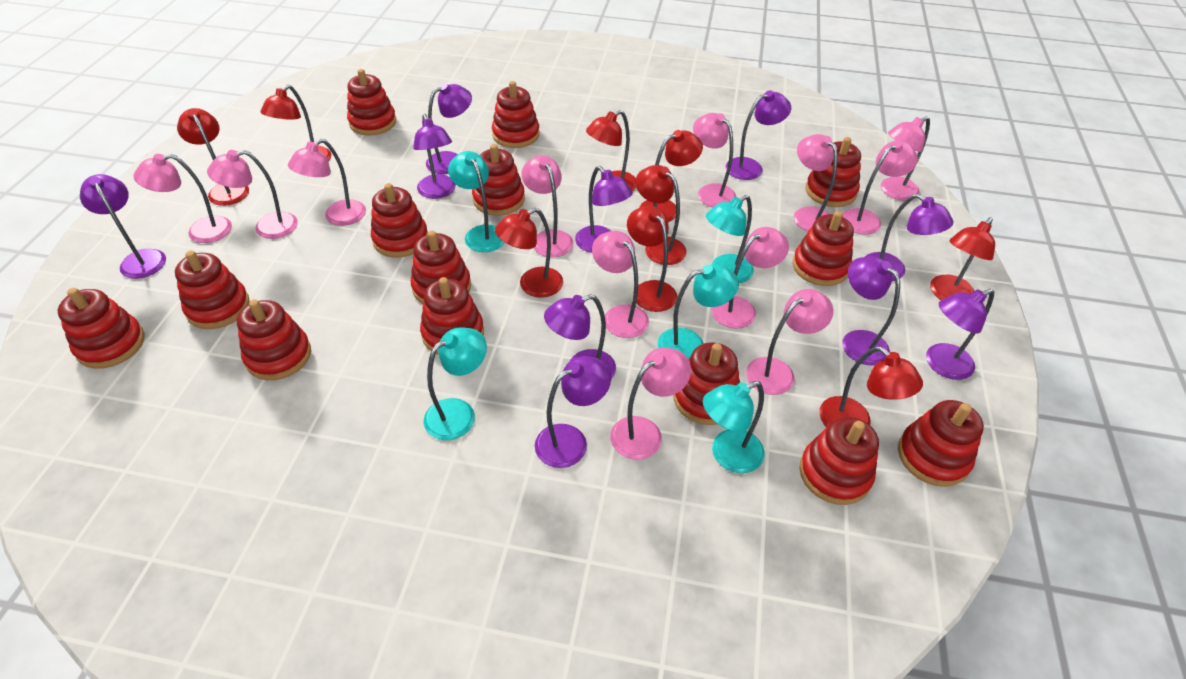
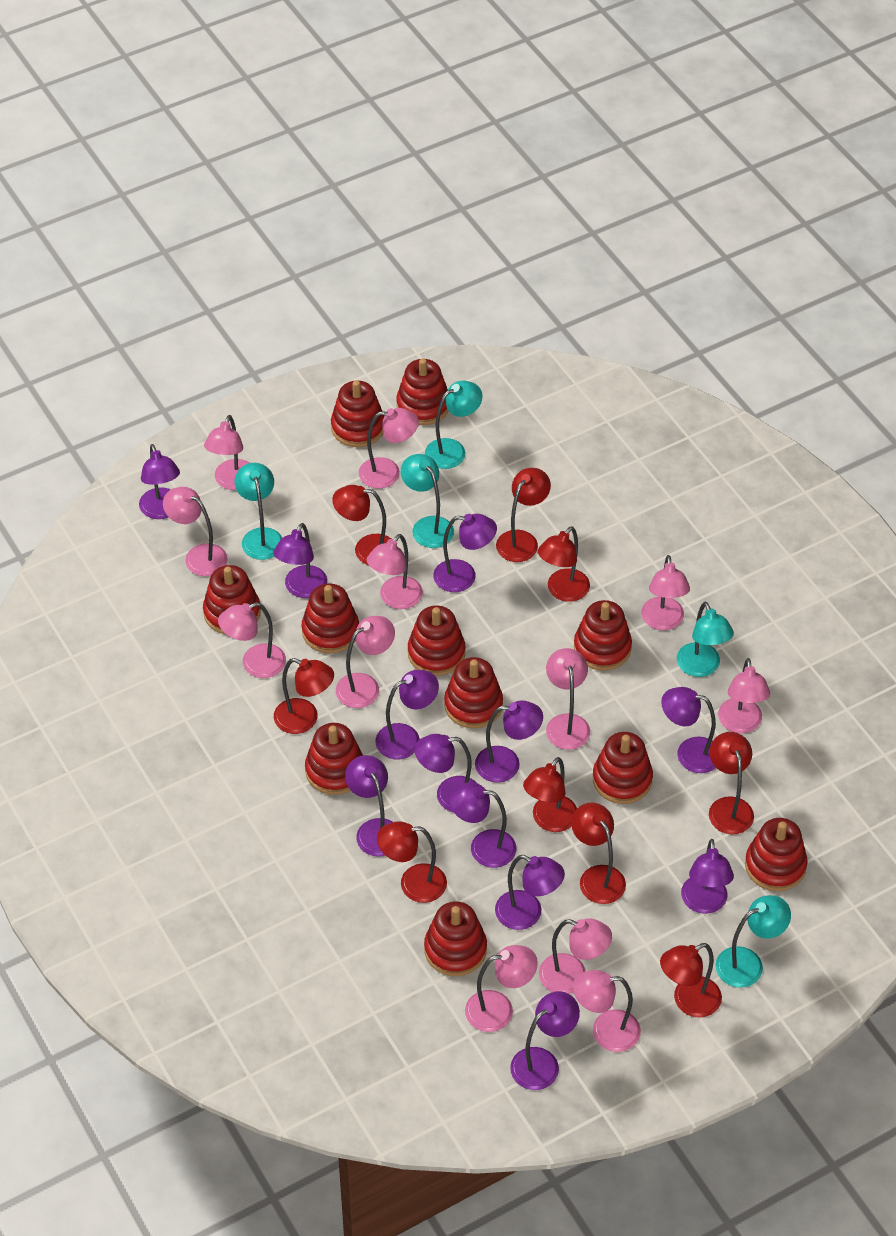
purple lamp: [80,174,166,279] [413,114,456,199] [426,83,472,174] [535,356,611,468] [544,294,616,379] [575,166,633,253] [726,90,791,180] [842,256,900,365] [865,194,953,281] [926,289,994,380] = 10 -> [139,444,180,519] [273,523,327,598] [345,755,392,857] [375,670,439,760] [415,734,477,812] [433,514,497,592] [449,782,516,868] [475,701,543,783] [495,855,565,930] [510,991,580,1090] [661,687,716,773] [681,839,734,914] = 12
red stacking toy: [58,288,145,369] [175,250,250,329] [237,299,311,380] [347,69,396,136] [371,183,428,258] [410,231,471,304] [420,277,484,355] [472,144,525,216] [492,81,540,148] [673,342,740,425] [793,211,854,286] [799,417,879,505] [806,137,861,207] [898,400,984,487] = 14 -> [203,565,261,635] [302,584,359,654] [305,723,363,795] [331,380,384,447] [396,358,449,425] [408,606,465,676] [424,901,487,976] [444,657,503,728] [574,600,632,671] [593,732,653,804] [745,818,808,891] = 11

